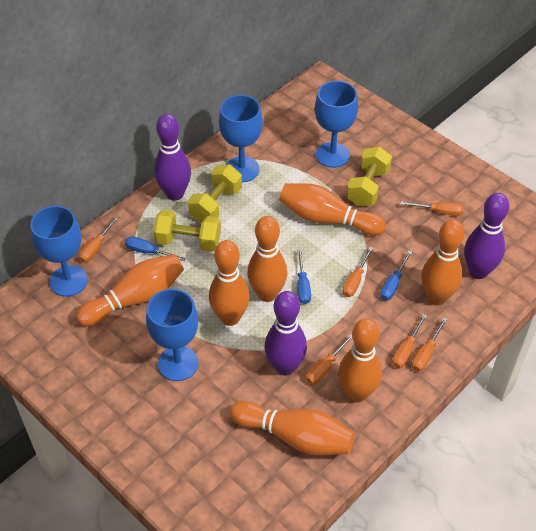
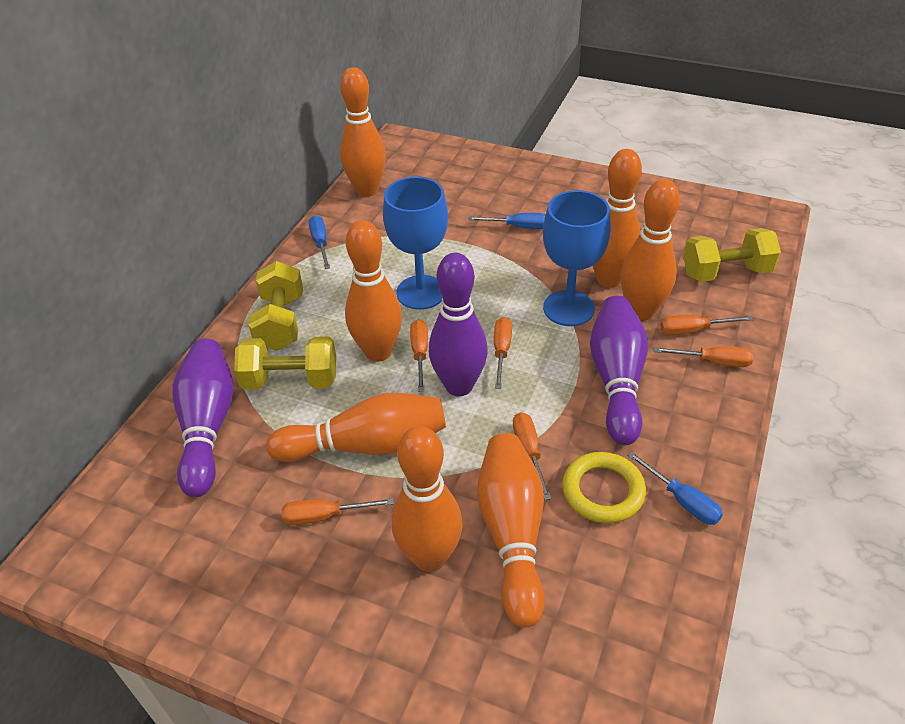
blue goblet: [30,206,88,296] [146,289,199,381] [219,95,263,182] [315,81,358,168] = 4 -> [383,177,448,310] [543,191,611,326] = 2
yellow ring: none = 0 -> [562,452,646,523] = 1

